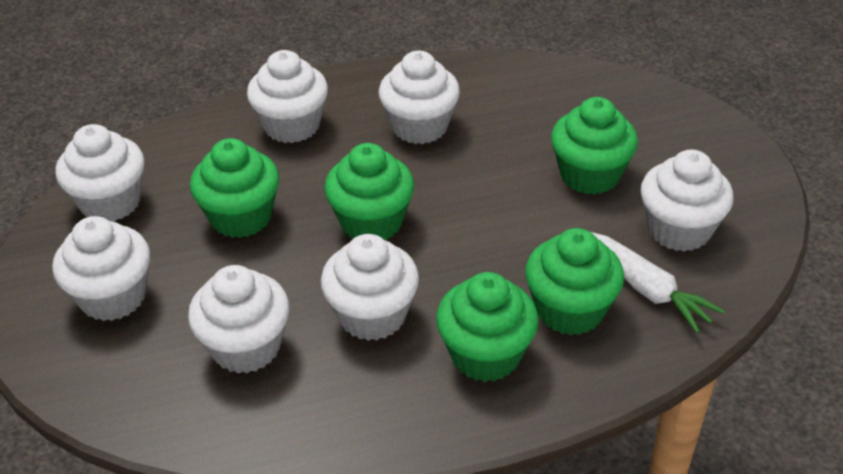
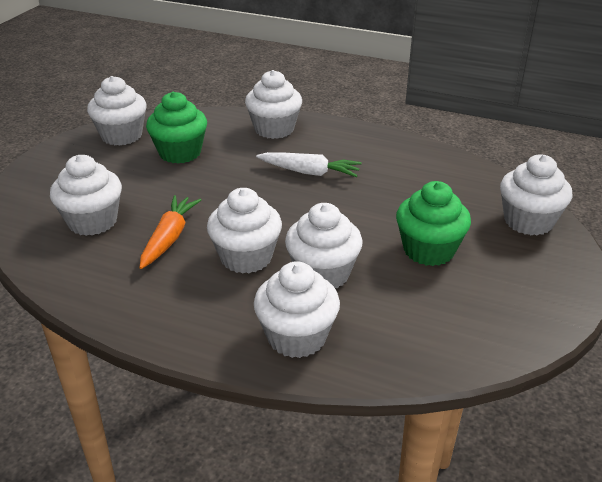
green cupcake: [190,138,279,238] [324,143,414,240] [436,272,538,382] [525,228,624,335] [551,97,638,195] = 5 -> [146,92,207,163] [396,181,471,266] = 2
orange carrot: none = 0 -> [139,195,201,269] = 1

